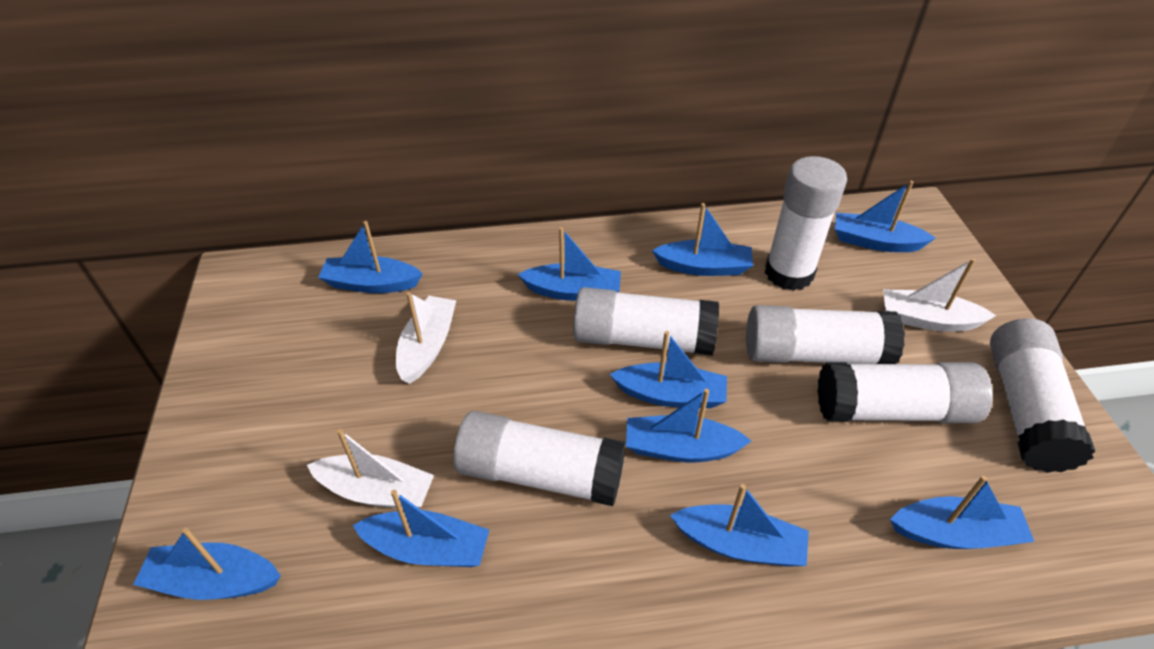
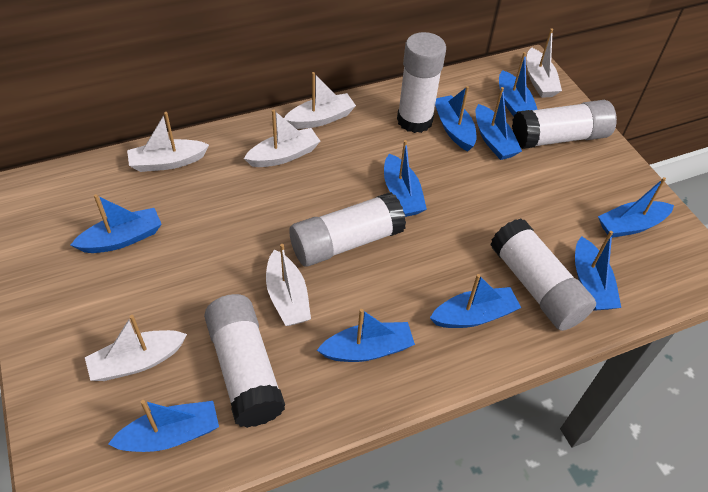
white boat: [307,429,434,508] [396,292,456,384] [883,258,996,332] = 3 -> [85,315,187,381] [127,112,209,172] [244,109,320,167] [266,244,311,326] [284,72,356,129] [526,28,562,98] = 6
white glue stick: [453,411,626,506] [573,287,719,356] [746,305,905,364] [765,156,847,291] [817,362,993,423] [990,318,1095,473] = 6 -> [204,294,285,428] [289,192,406,267] [397,32,446,133] [490,219,596,331] [512,100,617,149] = 5

